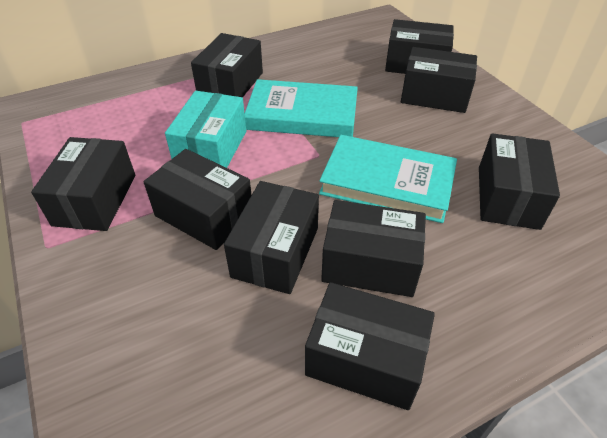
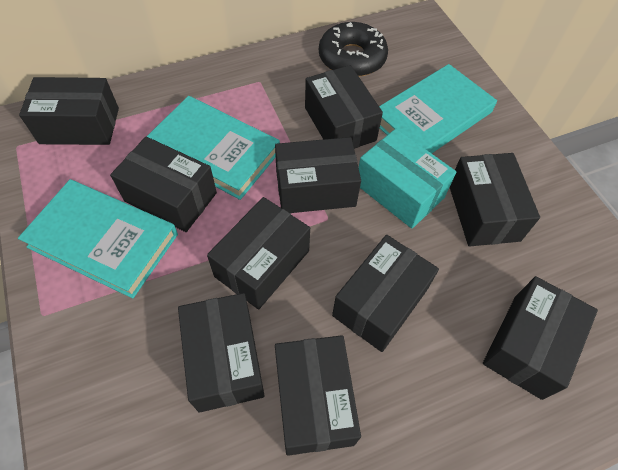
black box: [31,137,135,231] [144,149,251,250] [191,33,263,98] [224,181,319,294] [305,282,435,410] [321,200,426,297] [385,19,454,74] [401,47,477,113] [479,133,560,230] = 9 -> [19,77,119,145] [110,137,217,232] [178,293,265,413] [207,197,310,310] [275,137,361,213] [275,335,361,456] [305,65,383,149] [332,235,439,352] [450,153,540,247] [483,276,598,400] = 10
black donut: none = 0 -> [319,22,388,77] = 1
turquoise book: [245,79,358,137] [319,135,457,223] = 2 -> [18,179,178,298] [146,96,280,200] [379,64,497,153] = 3

